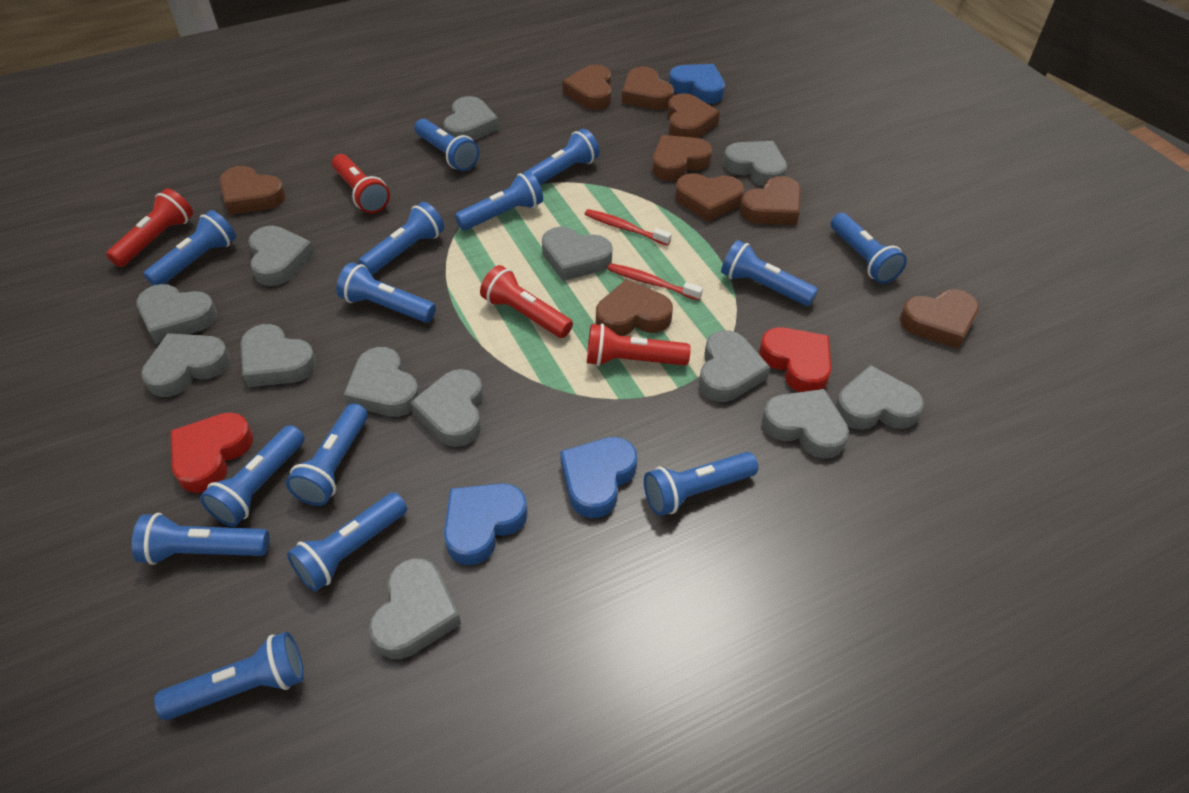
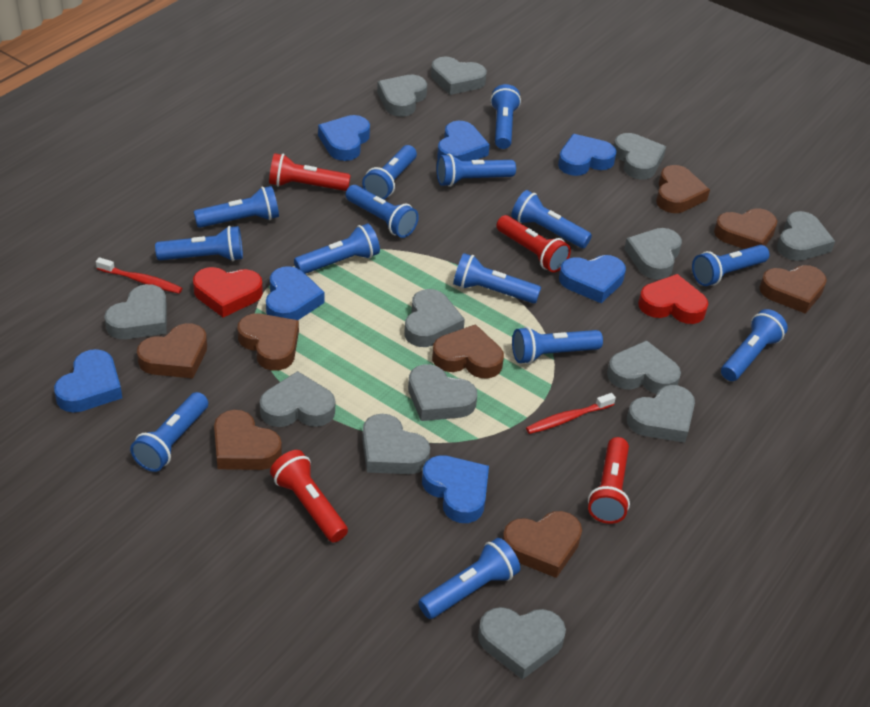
blue heart: [444,483,528,565] [560,437,638,518] [669,64,725,104] = 3 -> [54,349,122,413] [266,266,324,320] [318,115,370,161] [422,455,489,523] [437,121,490,161] [558,134,617,176] [559,255,626,303] = 7
brown heart: [220,166,286,215] [562,65,612,110] [596,279,673,336] [622,67,674,110] [652,135,712,181] [667,93,720,138] [675,173,745,222] [740,176,801,225] [900,290,979,349] = 9 -> [137,323,207,378] [214,410,282,470] [238,314,299,371] [432,324,504,378] [503,511,582,578] [656,165,710,213] [714,208,777,249] [759,265,827,314] = 8

